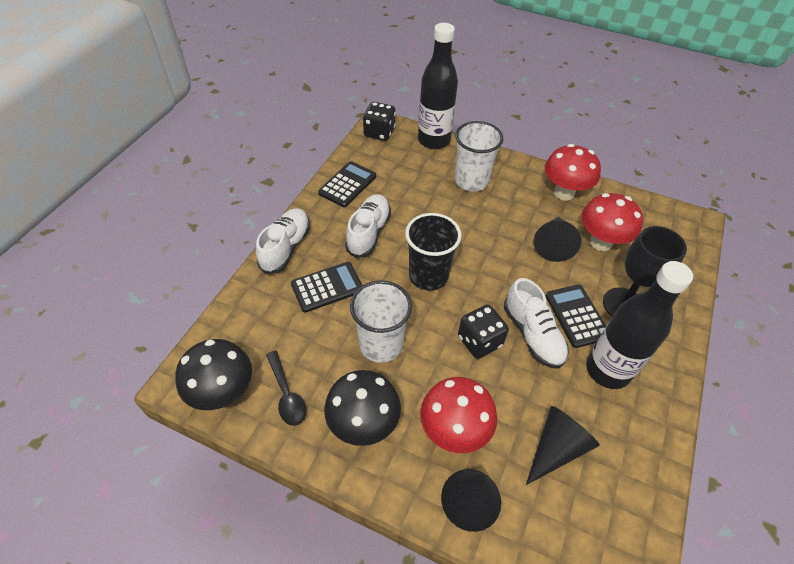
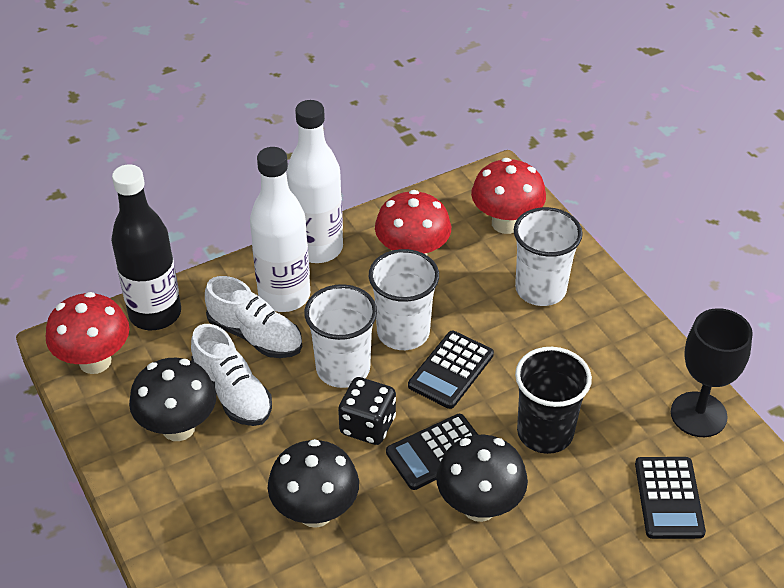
black bottle: [418,23,458,149] [586,261,693,389] = 2 -> [111,164,181,330] = 1
black cone: [441,469,501,532] [526,406,600,485] [534,217,581,262] = 3 -> none = 0
black dice: [363,102,396,141] [458,304,509,359] = 2 -> [338,377,396,445] = 1
black mushroom: [175,339,252,410] [324,370,401,446] = 2 -> [129,358,216,441] [268,439,359,528] [436,435,528,522] = 3
black spoon: [266,351,306,426] = 1 -> none = 0
white bottle: none = 0 -> [250,147,310,312] [287,100,343,263] = 2
white cup: [350,280,412,363] [455,121,503,191] = 2 -> [304,284,377,388] [369,249,439,350] [514,207,583,306] = 3
white shoe: [256,208,310,274] [345,194,391,258] [504,278,569,369] = 3 -> [191,324,272,426] [205,276,302,358] = 2

